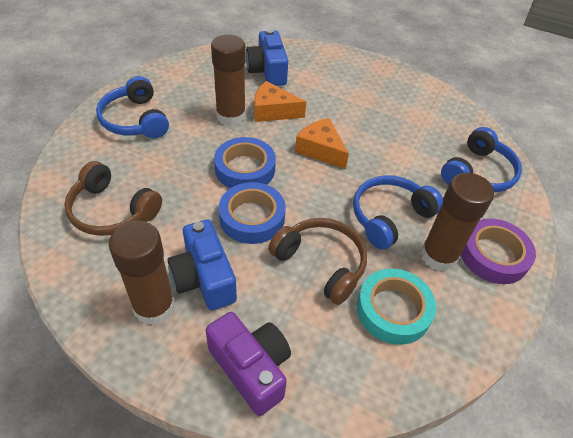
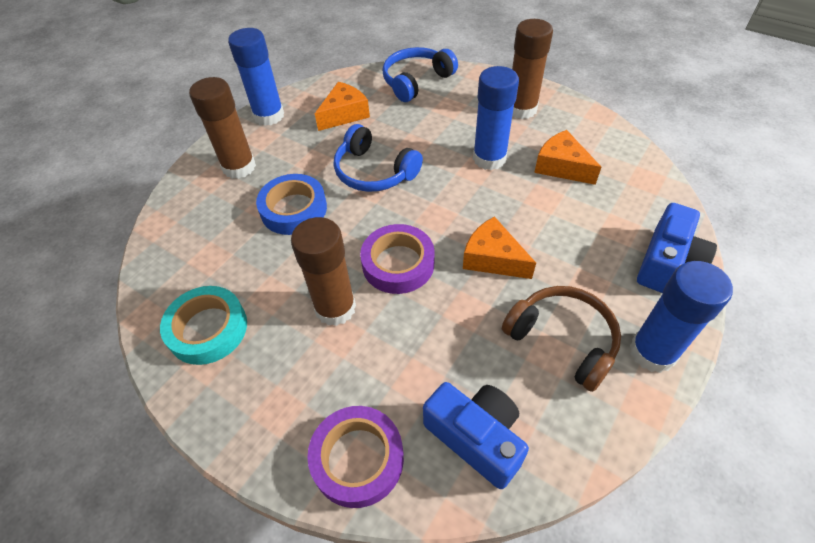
blue glue stick: none = 0 -> [228,28,284,126] [473,66,519,170] [630,261,733,373] = 3
blue headphones: [96,76,169,138] [353,175,443,250] [441,127,522,193] = 3 -> [334,124,423,192] [382,47,458,102] = 2
blue tape: [214,137,276,188] [219,182,286,244] = 2 -> [256,174,327,235] = 1
brown headphones: [64,161,162,236] [268,218,367,305] = 2 -> [502,286,621,392] = 1
orange cheese: [254,81,306,122] [295,118,349,169] = 2 -> [315,82,370,131] [463,216,536,279] [534,130,601,185] = 3
purple camera: [205,312,291,416] = 1 -> none = 0
purple tape: [461,219,536,284] = 1 -> [307,406,404,508] [360,224,435,294] = 2

